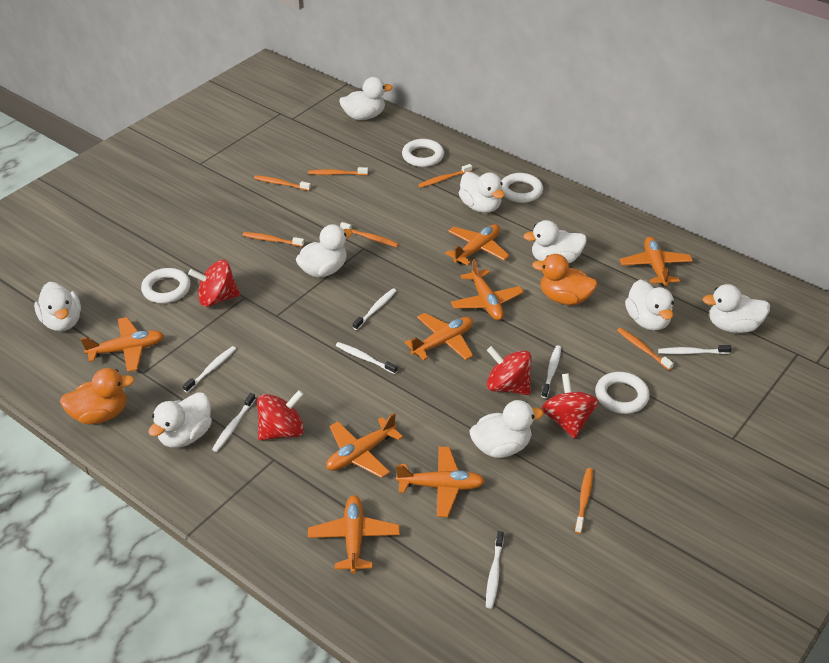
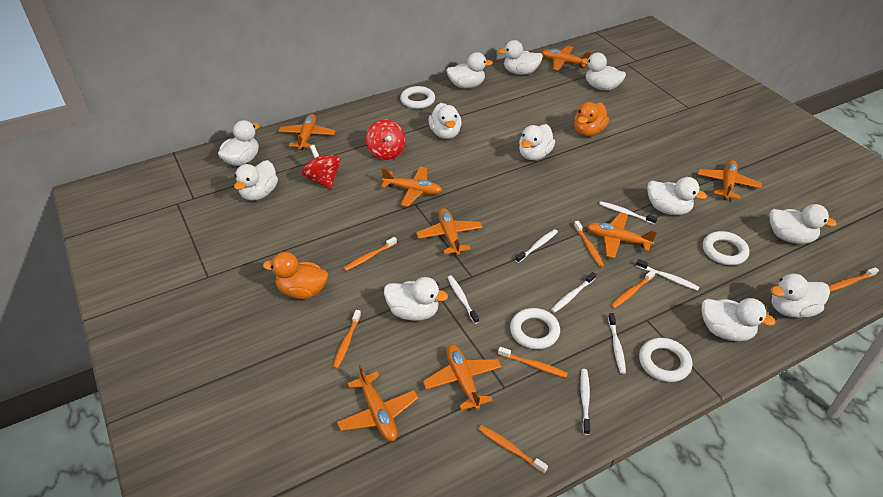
red spinning top: [188,260,240,307] [257,390,304,441] [487,346,532,395] [541,374,599,439] = 4 -> [301,145,341,189] [366,119,406,160] = 2
white duck: [34,282,81,331] [148,392,212,448] [296,224,353,278] [339,77,392,120] [459,172,505,213] [469,400,544,458] [524,220,587,263] [625,279,674,331] [703,284,770,333] = 9 -> [218,120,259,166] [234,160,278,201] [384,277,448,321] [428,103,462,139] [446,52,493,88] [498,40,543,75] [519,124,555,160] [581,53,626,91] [647,177,707,215] [702,298,775,341] [769,204,837,244] [770,274,830,318] = 12

